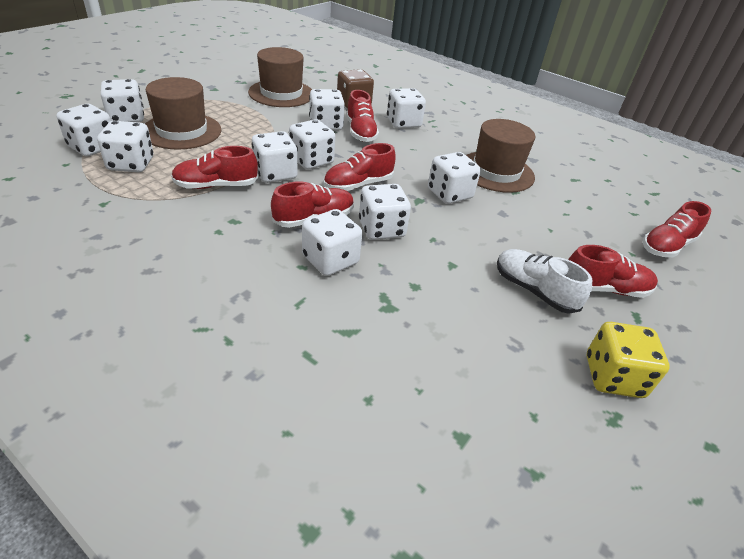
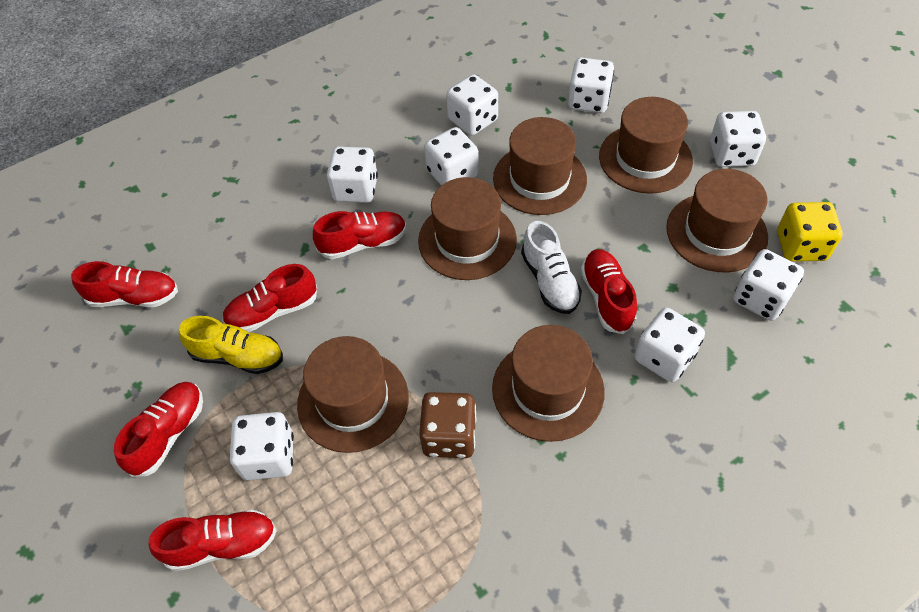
brown hat: [145,77,221,150] [248,47,312,107] [466,119,535,193] = 3 -> [297,336,409,453] [418,177,517,280] [492,325,605,442] [493,117,587,215] [599,97,693,194] [666,169,768,272] = 6
white dice: [56,104,111,156] [97,121,153,172] [101,79,144,123] [251,131,297,183] [289,120,335,170] [302,209,362,276] [309,89,345,131] [359,184,411,240] [387,88,426,129] [428,152,481,204] = 10 -> [229,412,294,480] [327,146,378,203] [424,127,479,185] [446,74,498,135] [568,58,614,113] [634,308,705,382] [710,111,766,167] [733,249,804,321] = 8
yellow shoe: none = 0 -> [179,316,283,374] = 1

